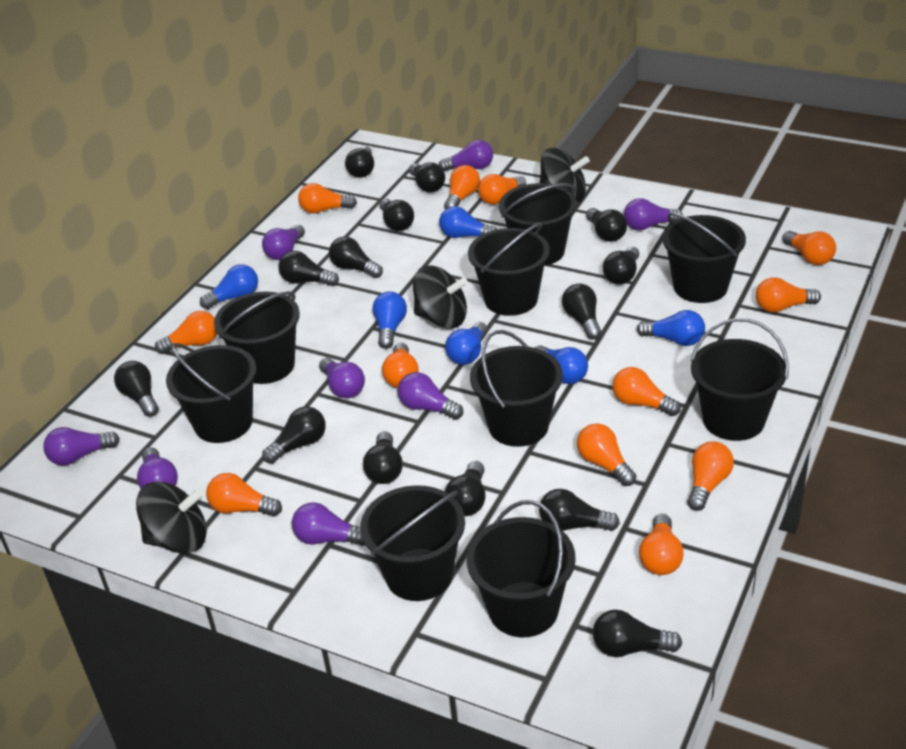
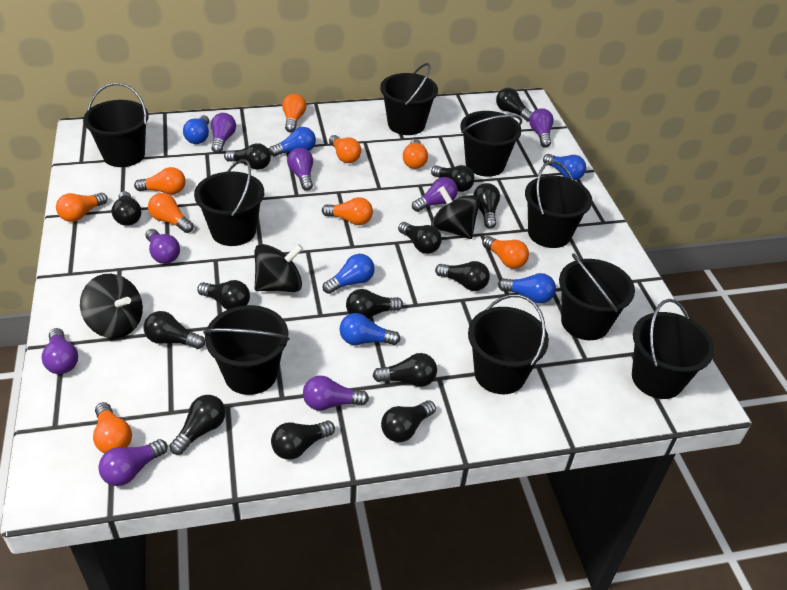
orange light bulb: [155,311,217,354] [206,473,282,517] [298,183,357,214] [382,343,419,388] [444,165,480,209] [478,174,526,205] [577,423,636,486] [612,367,681,416] [639,514,684,575] [687,442,734,511] [756,277,821,313] [782,231,836,265] = 12 -> [56,193,108,222] [93,402,132,453] [134,167,186,195] [148,193,194,233] [282,93,306,133] [322,197,373,225] [329,135,361,163] [403,139,428,169] [482,236,529,269] = 9

